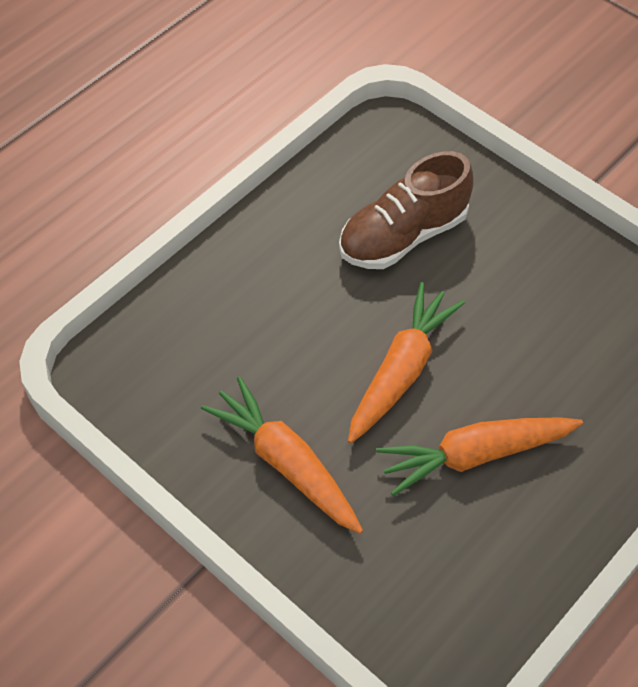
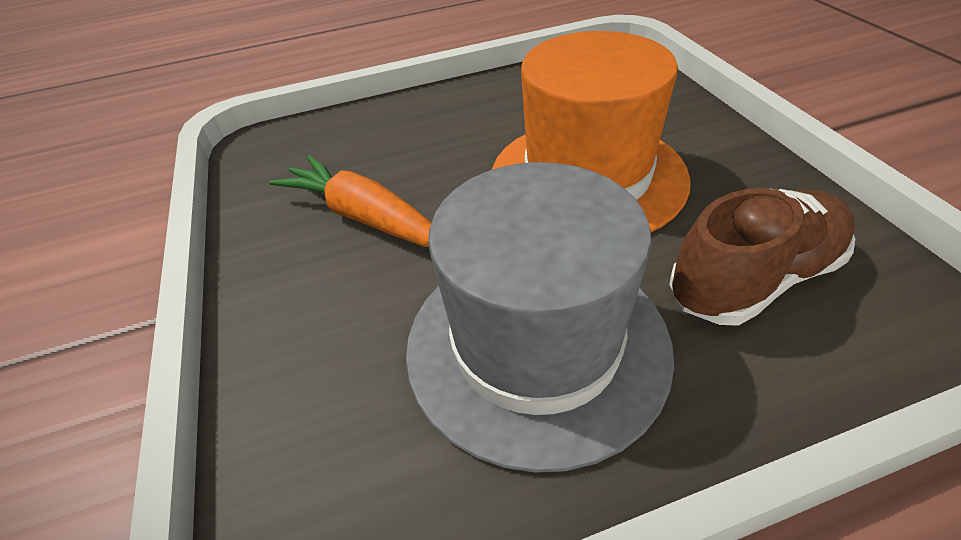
grey hat: none = 0 -> [406,162,674,473] = 1
orange carrot: [201,377,363,534] [348,282,465,443] [376,417,583,496] = 3 -> [270,155,431,247] = 1
orange hat: none = 0 -> [492,31,691,232] = 1

